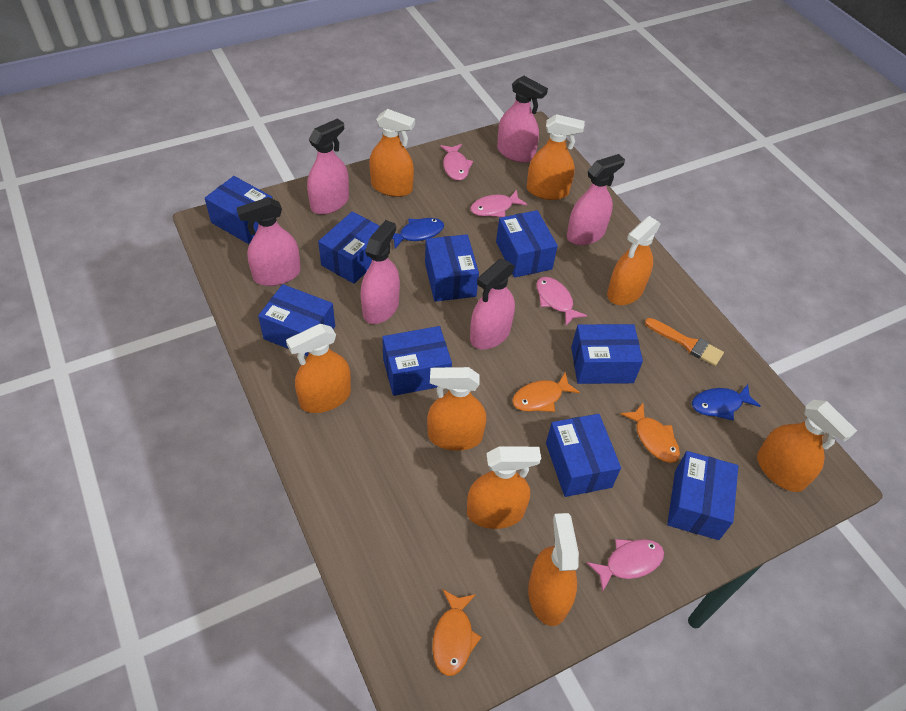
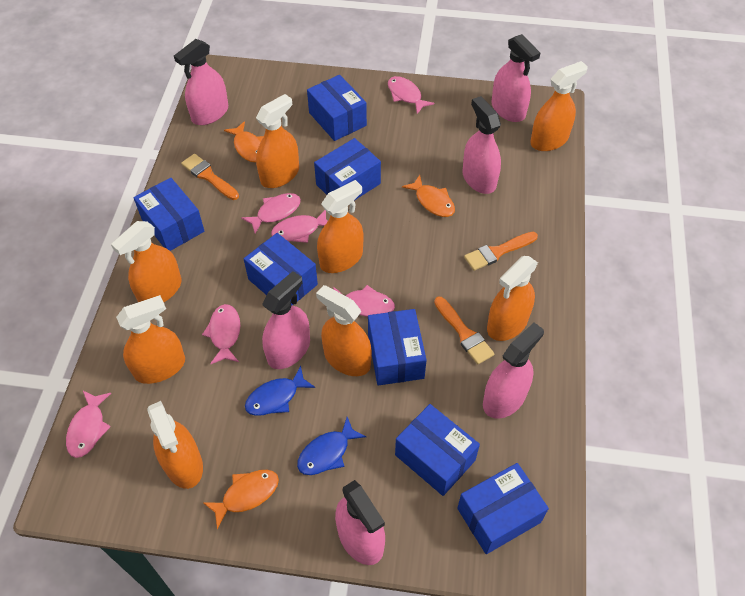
blue box: [205,176,277,244] [258,284,335,356] [318,211,380,284] [382,326,452,396] [425,234,479,302] [496,210,558,278] [546,414,621,497] [571,324,643,384] [667,451,738,540] = 9 -> [133,178,204,251] [244,233,318,306] [307,75,367,141] [314,138,381,200] [368,309,427,386] [395,404,480,496] [457,463,549,554] = 7
orange brush: [645,318,724,366] = 1 -> [181,154,239,200] [434,296,494,364] [464,232,538,271] = 3
pink fish: [440,144,473,181] [470,190,527,217] [536,277,587,325] [587,539,664,592] = 4 -> [66,391,111,458] [202,304,240,365] [241,193,301,234] [271,210,328,243] [333,285,395,317] [388,76,434,114] = 6

